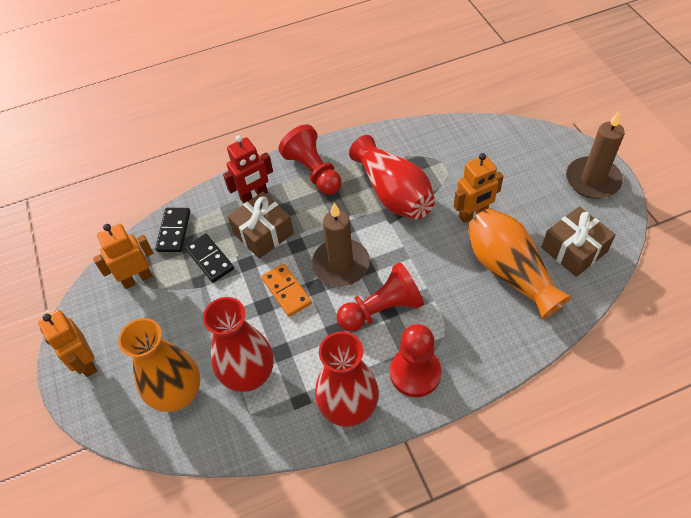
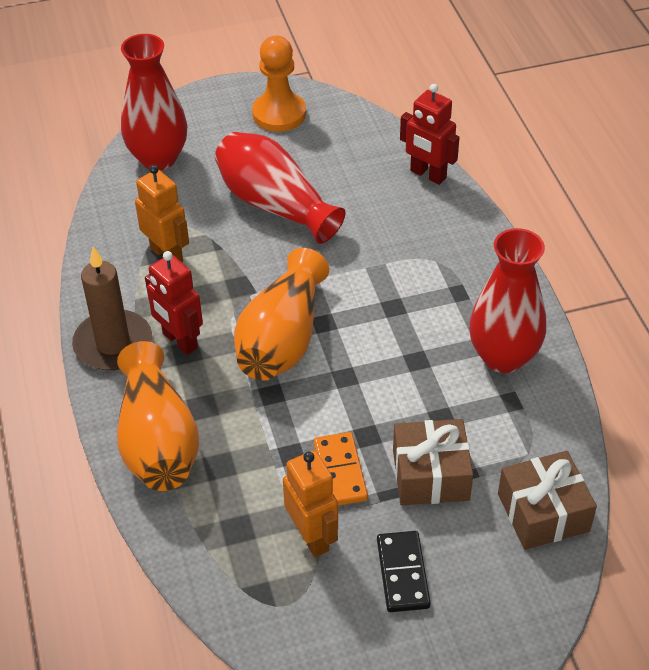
black domino: [155,208,190,252] [185,234,234,283] = 2 -> [377,531,431,612] = 1
brown candle: [312,203,370,287] [566,111,625,199] = 2 -> [72,247,152,371] = 1
orange pawn: none = 0 -> [252,35,306,132] = 1
orange robot: [38,310,97,377] [93,224,153,289] [454,153,503,223] = 3 -> [135,165,189,262] [283,450,338,557] = 2
red pawn: [279,124,342,195] [337,262,424,332] [390,324,442,397] = 3 -> none = 0
red robot: [223,135,273,204] = 1 -> [145,251,203,355] [400,84,460,185] = 2

